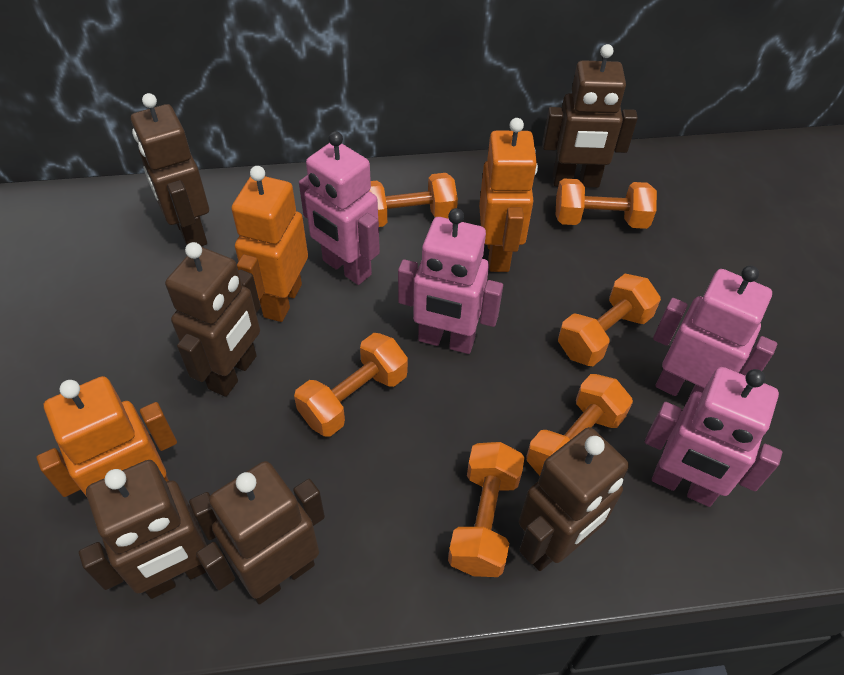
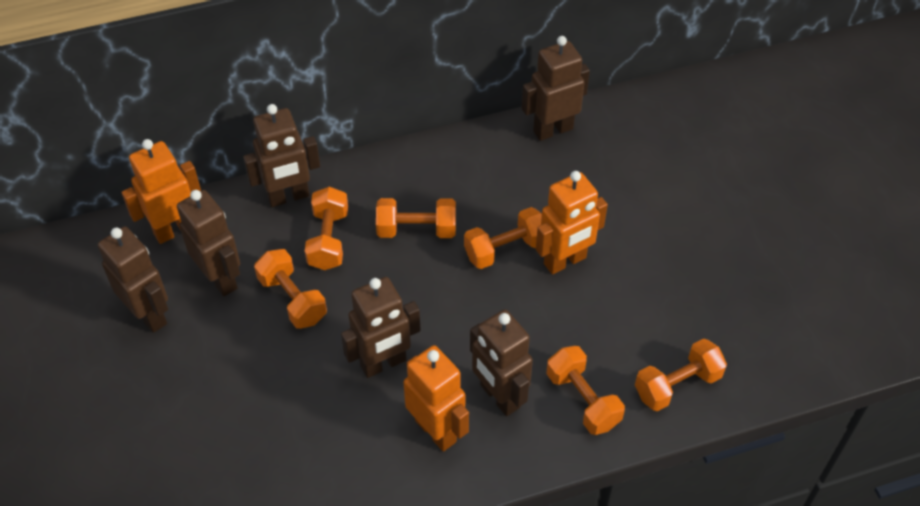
pink robot: [299,131,380,285] [398,208,503,354] [645,367,782,507] [653,266,777,399] = 4 -> none = 0

